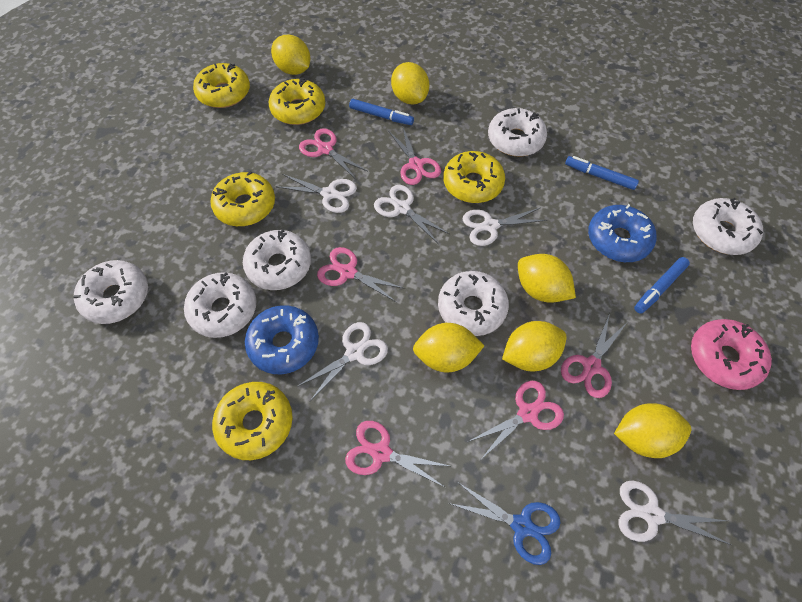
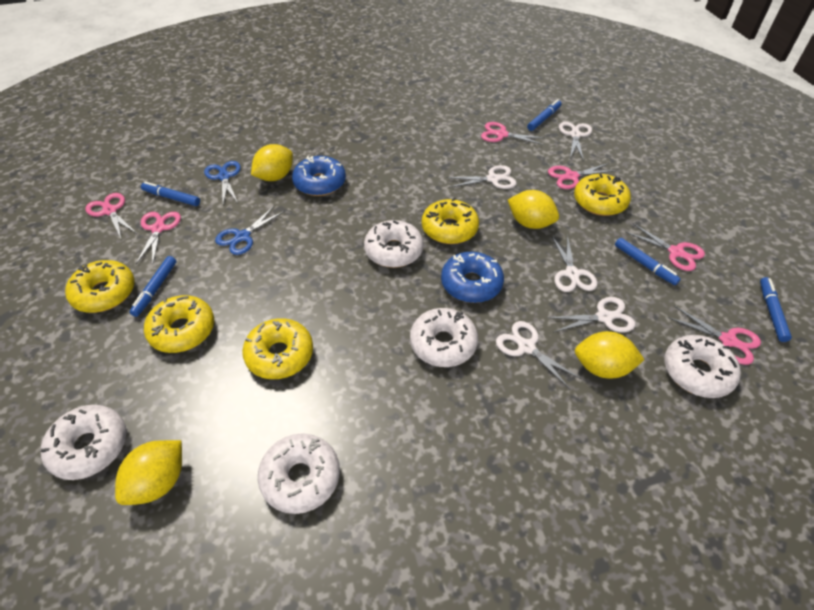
blue marker: [349,99,414,125] [565,156,639,190] [634,257,690,314] = 3 -> [129,256,177,317] [141,181,200,206] [527,99,562,131] [615,238,681,285] [760,277,792,342] = 5
blue scissors: [449,482,561,565] = 1 -> [204,161,241,205] [215,206,285,255] = 2
pink donut: [691,319,772,390] = 1 -> none = 0
white donut: [74,260,148,324] [184,272,257,338] [243,229,311,290] [438,271,509,336] [488,108,547,157] [693,198,763,255] = 6 -> [41,405,127,480] [258,433,340,514] [364,220,424,268] [410,308,478,367] [664,335,741,398] = 5
yellow lemon: [271,34,310,75] [391,62,429,104] [413,323,485,372] [502,321,567,371] [518,254,576,303] [614,403,691,458] = 6 -> [115,440,182,505] [251,144,293,181] [508,190,559,229] [575,331,645,379] = 4

